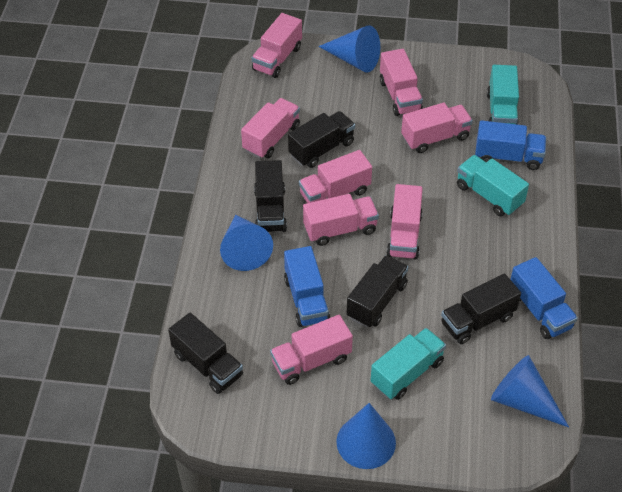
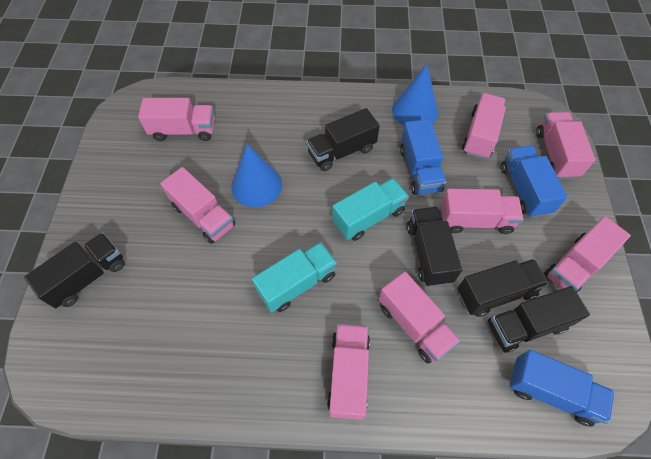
blue cone: [220,215,273,271] [318,25,380,73] [336,403,396,469] [491,355,569,427] = 4 -> [231,144,282,207] [392,64,438,126] = 2
turquoise truck: [370,328,446,400] [457,155,529,216] [487,65,519,125] = 3 -> [252,242,337,313] [332,178,409,241] = 2

